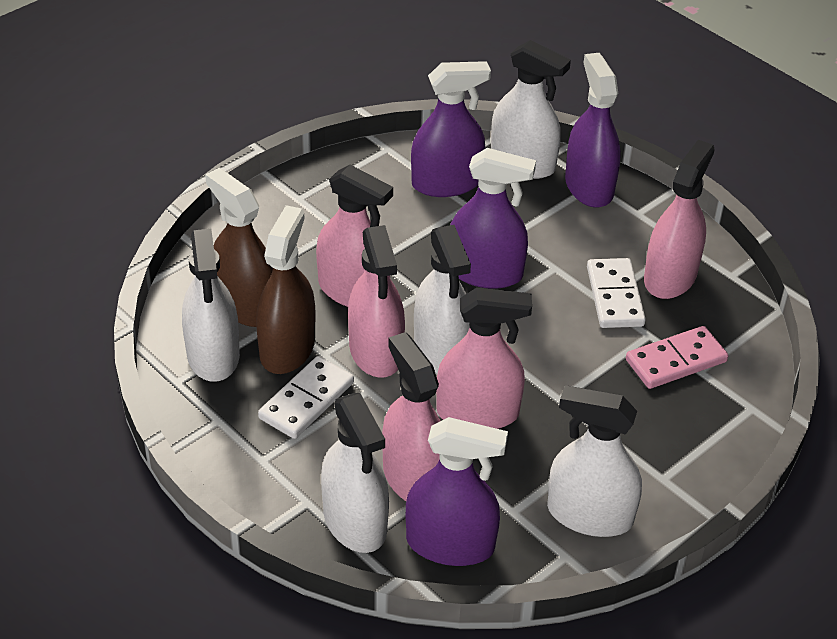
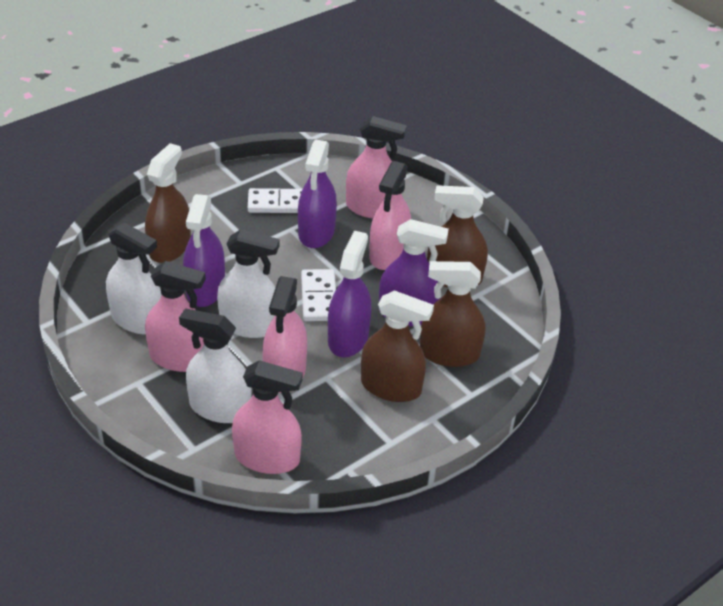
brown spray bottle: [205,168,273,327] [256,205,316,374] = 2 -> [145,143,191,263] [361,290,434,402] [420,261,486,367] [427,185,488,288] = 4
pink domino: [626,326,728,389] = 1 -> none = 0
white spray bottle: [182,229,240,382] [321,393,389,553] [414,225,471,374] [491,40,571,179] [547,385,642,537] = 5 -> [106,222,162,334] [179,308,252,423] [217,229,280,338] = 3

